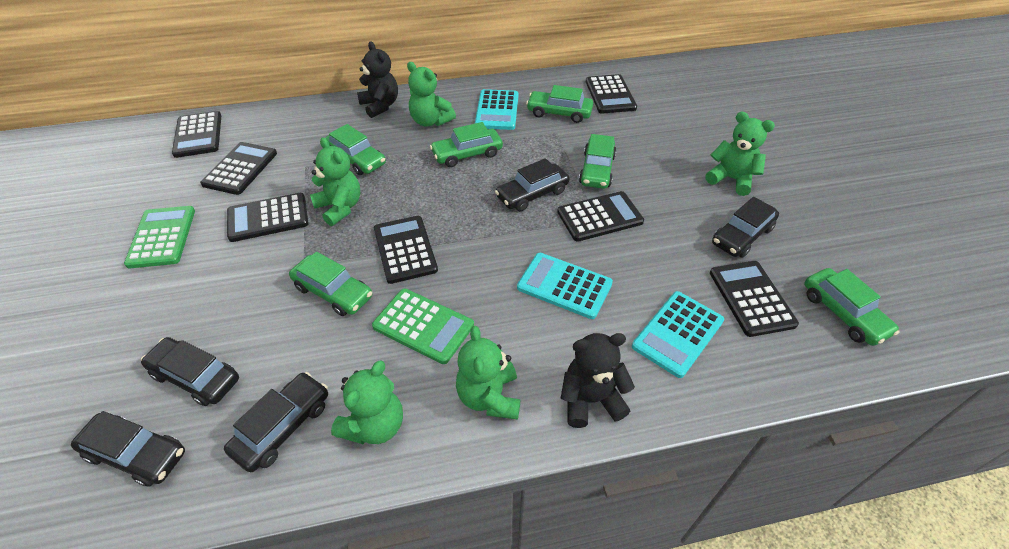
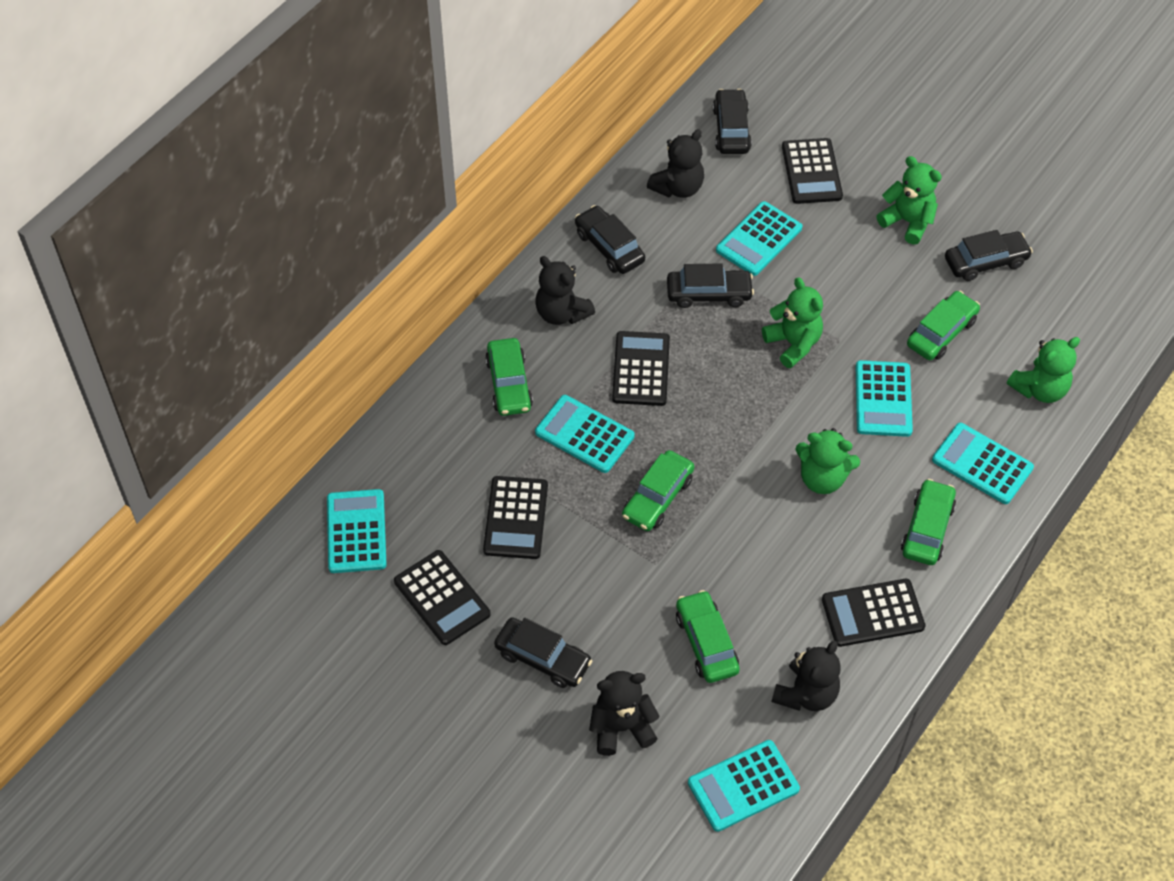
black calculator: [172,111,221,158] [200,142,277,195] [227,193,309,242] [374,216,438,284] [557,191,644,242] [586,74,637,114] [710,261,799,337] = 7 -> [394,550,491,645] [483,476,548,559] [612,331,670,406] [782,138,843,204] [822,579,926,647] = 5
black teddy bear: [357,41,398,118] [561,333,635,428] = 2 -> [536,256,595,325] [589,671,660,756] [647,129,704,198] [771,641,841,711] = 4
green calculator: [124,206,195,269] [372,288,474,364] = 2 -> none = 0
green car: [289,252,372,316] [325,124,386,175] [430,122,503,167] [526,85,593,123] [579,134,616,189] [804,268,900,346] = 6 -> [485,338,533,416] [622,450,694,531] [676,590,740,683] [901,479,956,565] [907,291,980,360] = 5
green teddy bear: [310,137,361,226] [331,361,403,444] [407,62,456,126] [456,326,520,419] [705,112,775,196] = 5 -> [762,277,823,368] [795,428,860,494] [876,156,942,245] [1007,337,1080,403] = 4
turquoise calculator: [475,89,519,130] [517,253,613,319] [632,291,724,378] = 3 -> [327,489,387,573] [535,395,635,473] [688,740,800,832] [716,201,802,276] [856,360,913,437] [932,423,1034,504] = 6

